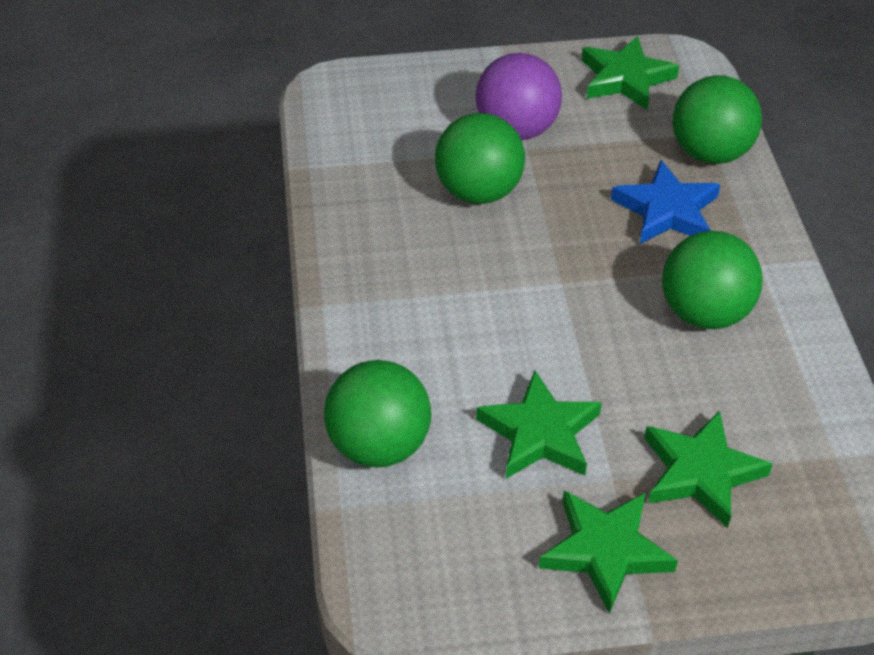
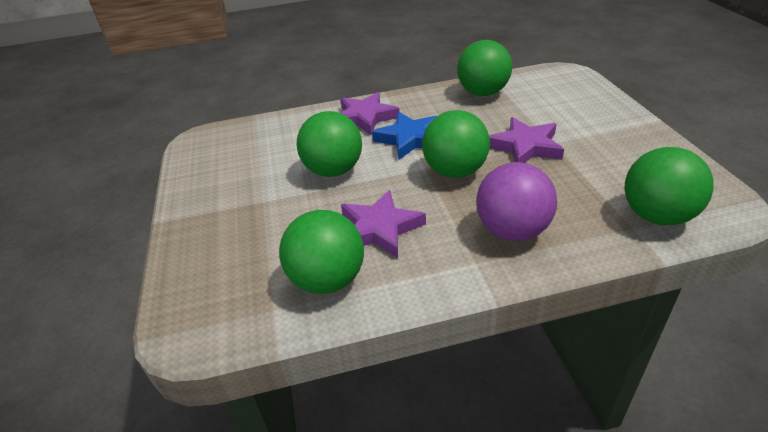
green ball: [324,360,431,467] [435,113,525,204] [662,231,763,329] [672,75,762,164] = 4 -> [279,210,364,294] [297,111,362,177] [422,110,490,178] [457,40,512,96] [625,147,714,225] = 5
green star: [476,370,602,479] [539,490,678,614] [581,36,679,110] [644,411,773,528] = 4 -> none = 0
purple star: none = 0 -> [340,92,400,135] [341,190,426,258] [489,117,564,163] = 3

